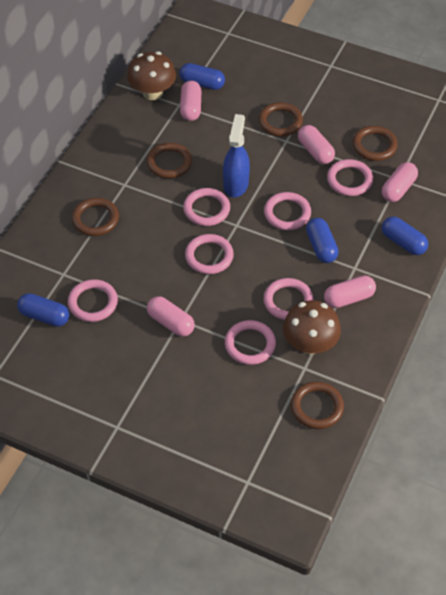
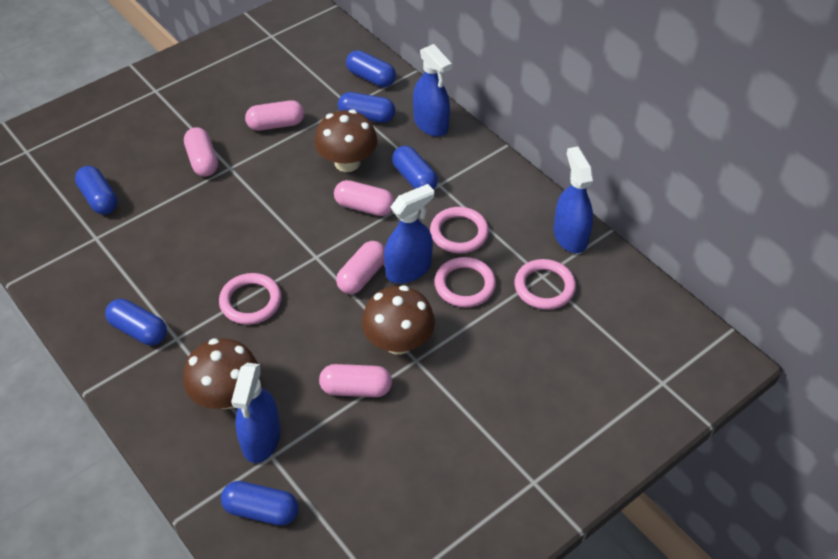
blue capsule: [17,293,69,327] [179,63,225,90] [306,218,338,263] [382,217,428,255] = 4 -> [75,166,118,214] [105,299,167,345] [221,481,299,526] [338,92,395,123] [346,50,396,87] [392,146,438,190] = 6
blue spray bottle: [223,114,250,197] = 1 -> [231,363,280,463] [384,184,434,283] [413,44,452,137] [554,146,594,253] = 4
brown mushroom: [127,51,176,100] [283,300,341,355] = 2 -> [183,338,260,409] [314,109,378,172] [362,285,435,355] = 3
brown ring: [72,198,119,236] [147,143,192,179] [259,102,303,136] [291,382,344,429] [352,126,398,161] = 5 -> none = 0
pink ring: [68,279,118,322] [183,188,230,226] [185,234,234,274] [225,320,276,365] [264,192,311,230] [264,278,314,320] [327,159,373,196] = 7 -> [219,273,282,325] [430,207,489,253] [434,257,496,307] [514,259,576,310] = 4

